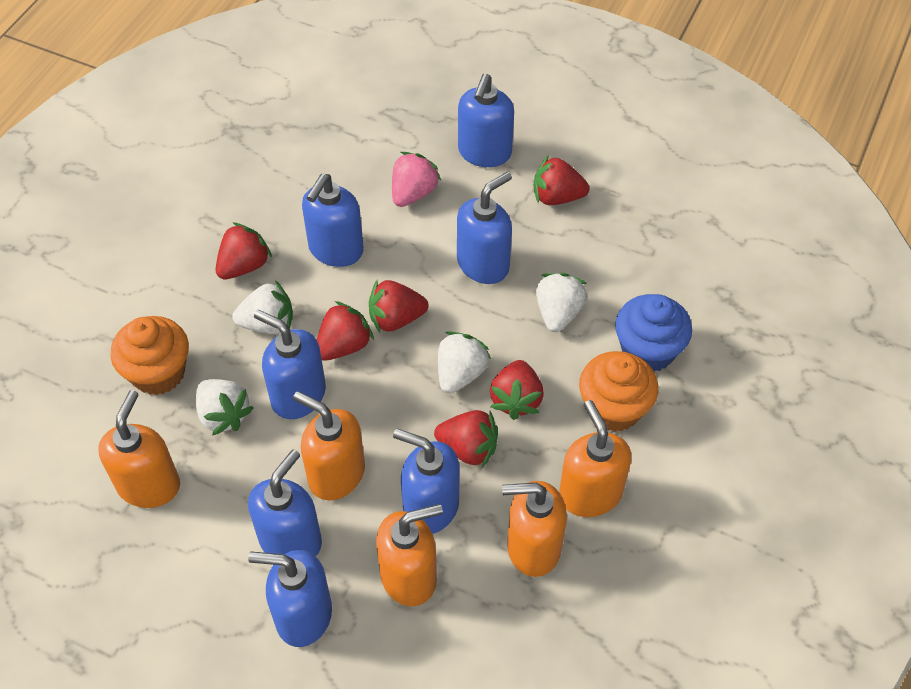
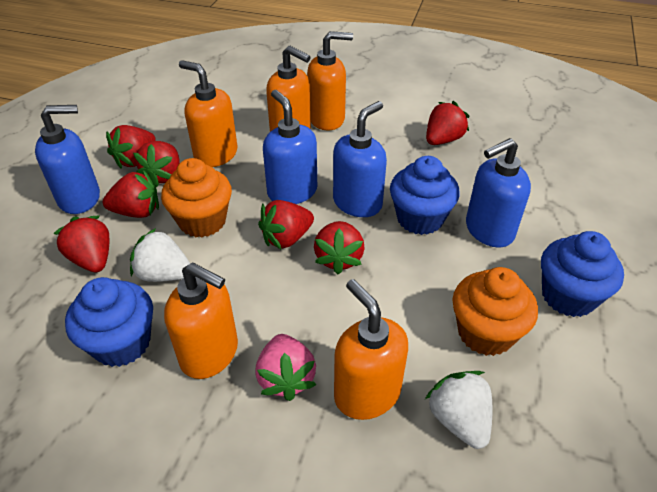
blue cupcake: [615,294,692,372] = 1 -> [65,277,153,367] [390,156,460,235] [541,231,624,317] = 3
blue soap dispenser: [248,449,322,556] [248,550,332,647] [254,310,326,419] [302,174,364,267] [393,429,460,534] [457,172,512,284] [458,74,514,167] = 7 -> [35,105,100,214] [263,90,317,204] [333,101,387,217] [466,138,531,248] = 4
red strawberry: [216,222,272,280] [317,301,374,361] [369,280,429,332] [434,410,498,468] [490,360,544,420] [534,155,590,205] = 6 -> [53,216,109,273] [103,170,159,218] [106,125,156,168] [133,141,180,187] [258,200,314,250] [314,221,364,274] [426,101,470,145] = 7
white strawberry: [196,379,254,436] [232,280,293,334] [438,331,491,394] [536,273,587,332] = 4 -> [130,228,190,282] [425,371,492,449] = 2

